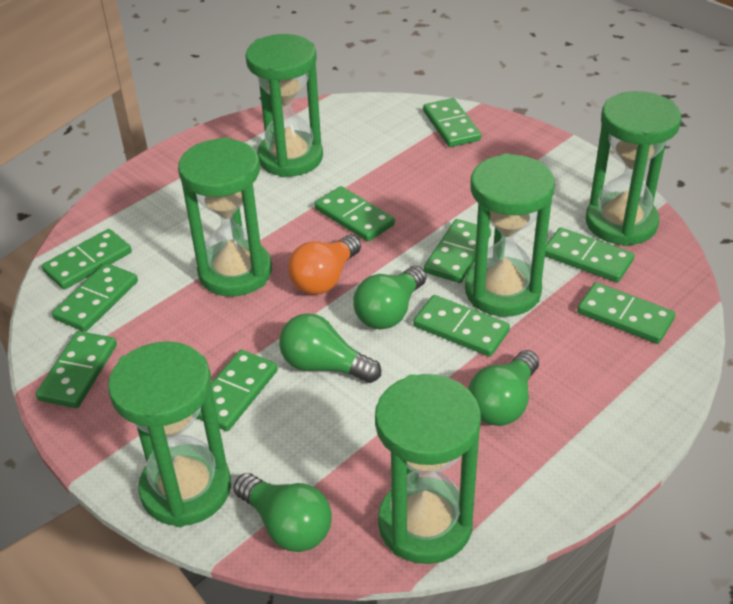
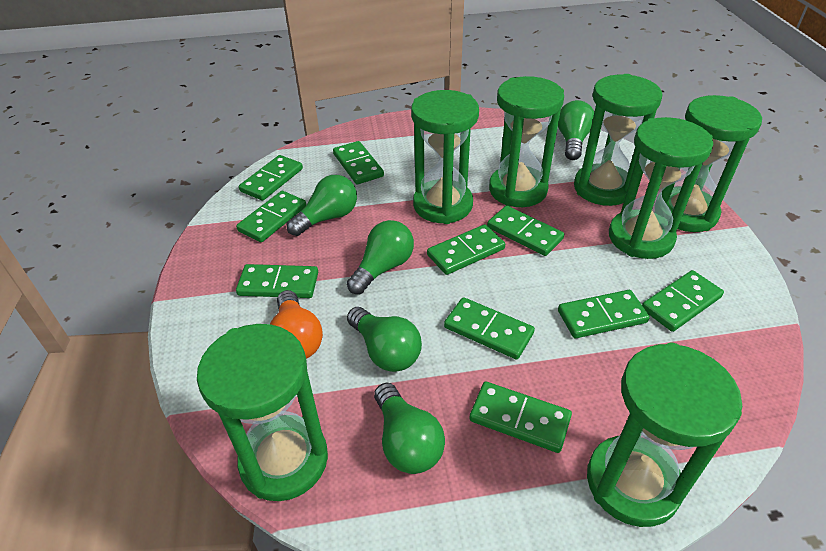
green hourglass: [108,341,231,527] [178,137,272,297] [245,34,323,177] [375,374,481,564] [465,153,555,317] [586,91,681,246] = 6 -> [197,324,328,501] [411,90,479,224] [489,76,564,207] [574,74,662,206] [587,343,742,527] [609,117,713,259] [662,95,762,232] = 7
green light bulb: [234,473,332,552] [279,313,381,383] [354,266,427,329] [468,350,539,426] = 4 -> [287,175,357,236] [347,220,414,294] [347,307,422,372] [374,383,445,474] [558,100,594,160] = 5

